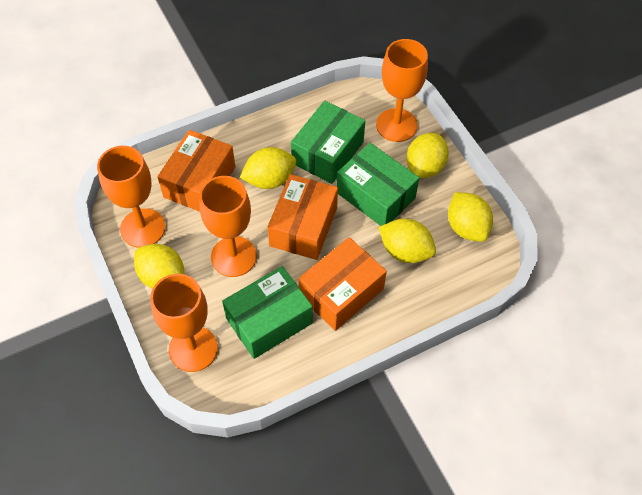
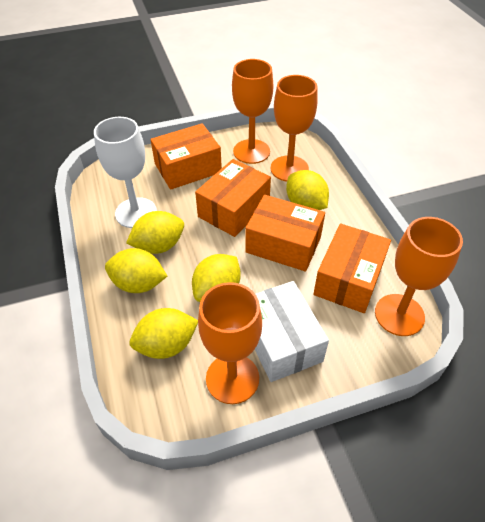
green box: [222,266,313,359] [291,101,365,184] [337,143,419,226] = 3 -> none = 0
orange box: [157,130,235,212] [268,174,338,260] [299,237,387,331] = 3 -> [150,123,222,190] [195,159,271,237] [245,195,325,272] [313,224,391,313] = 4
white box: none = 0 -> [255,281,329,382] = 1
white goblet: none = 0 -> [94,117,157,228] = 1

